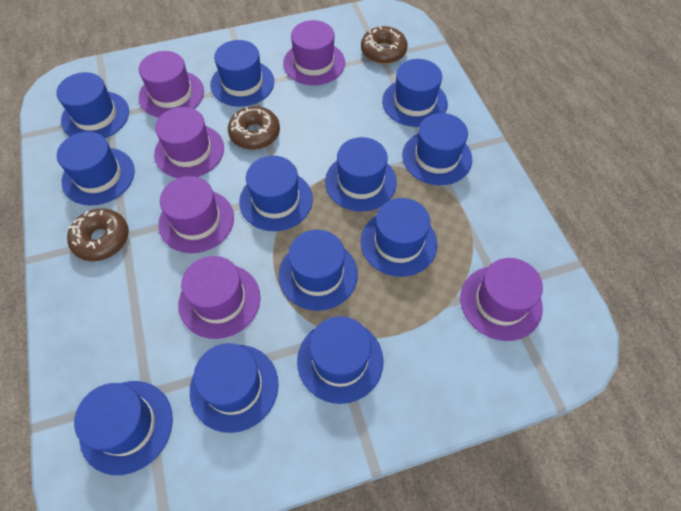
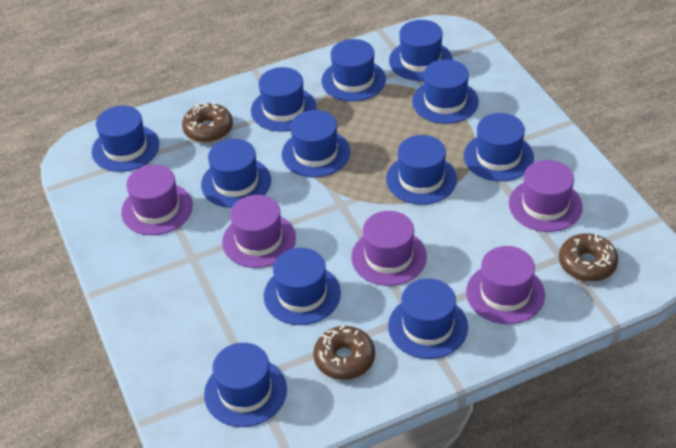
purple hat: [139,51,204,118] [154,107,224,178] [158,176,234,253] [179,256,260,339] [283,20,345,85] [460,258,543,341] = 6 -> [121,165,193,235] [222,195,296,268] [351,211,427,286] [466,246,545,324] [509,160,583,232] = 5

